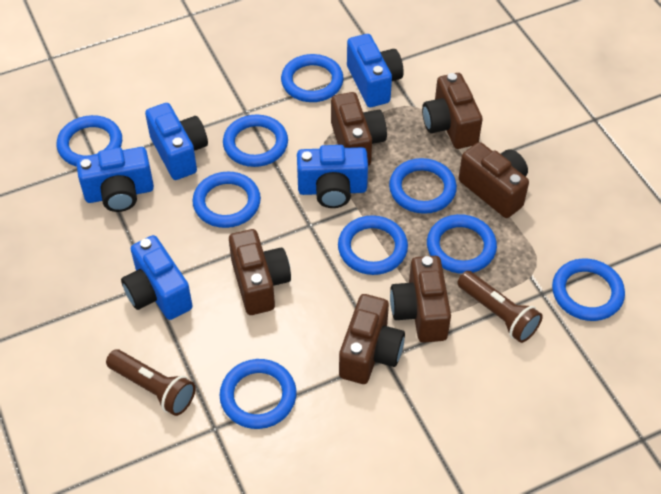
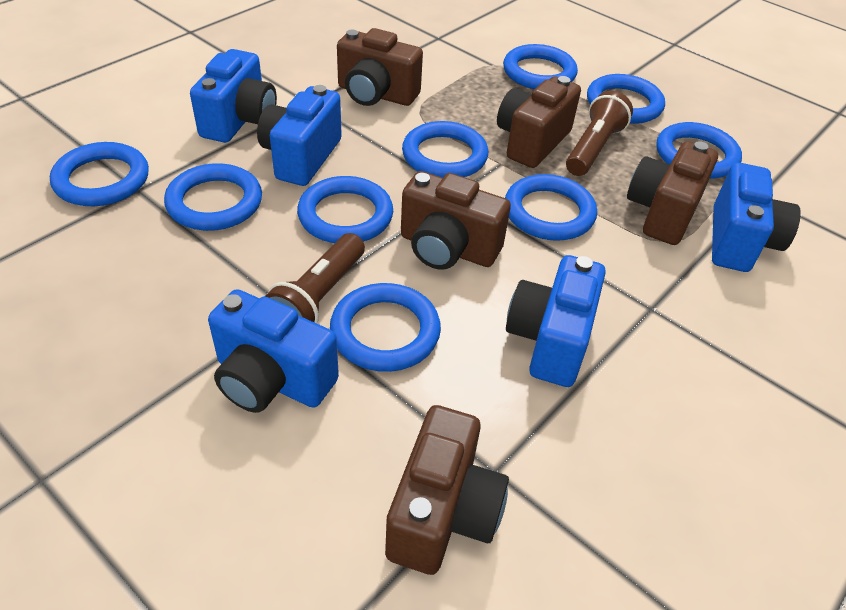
brown camera: [229,229,291,315] [331,92,387,166] [339,294,405,384] [390,256,451,343] [422,73,483,149] [459,142,529,218] = 6 -> [337,28,423,106] [385,405,509,575] [401,171,511,270] [497,76,581,168] [627,141,718,245] = 5

